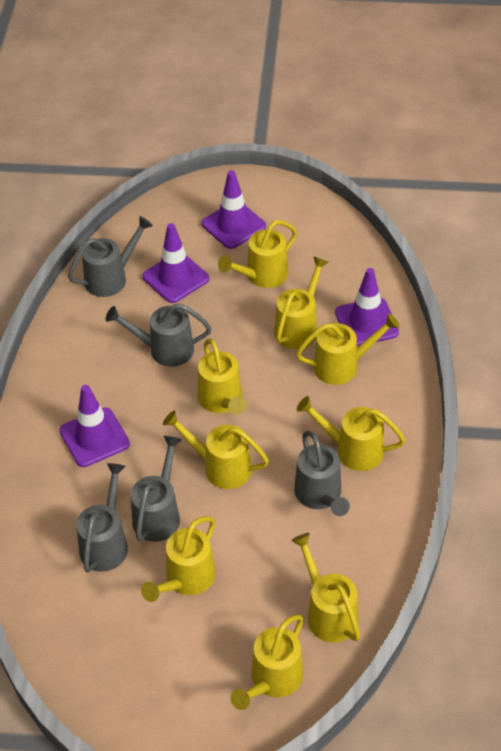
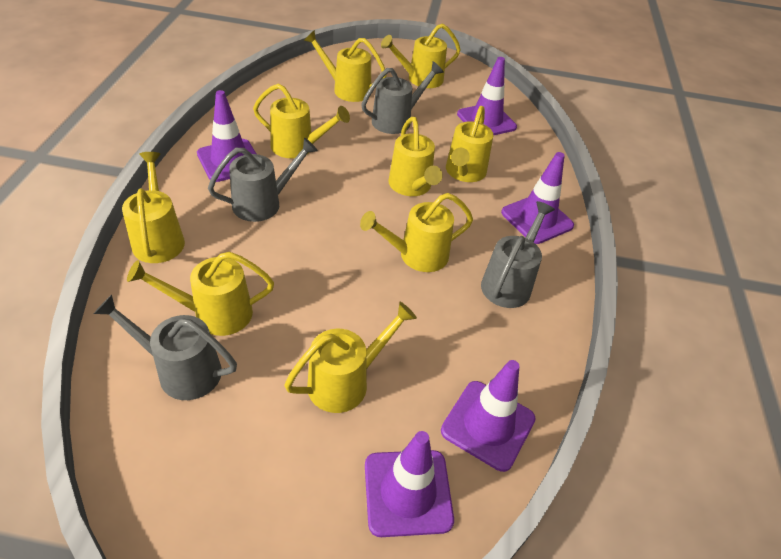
grey watering can: [68,216,153,297] [76,463,128,572] [106,303,212,367] [131,436,182,542] [294,431,350,516] = 5 -> [94,294,237,400] [208,137,318,222] [361,61,444,134] [481,201,555,308] = 4
purple traffic cone: [59,385,130,467] [142,223,209,303] [201,170,266,249] [335,268,399,346] = 4 -> [197,90,256,182] [365,431,454,537] [441,360,536,472] [457,57,517,135] [501,152,574,244] = 5

